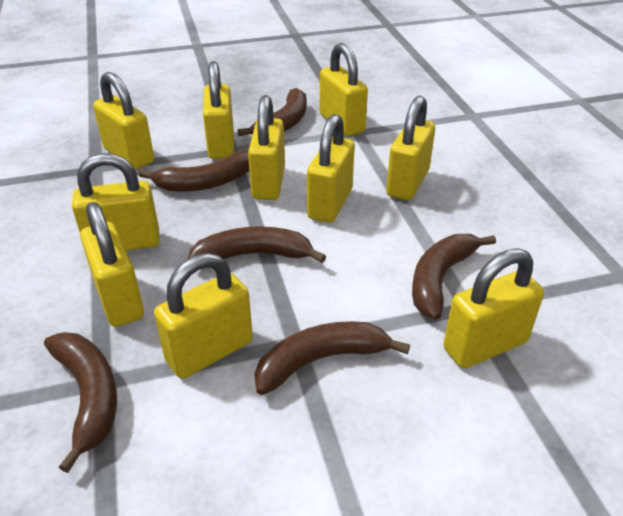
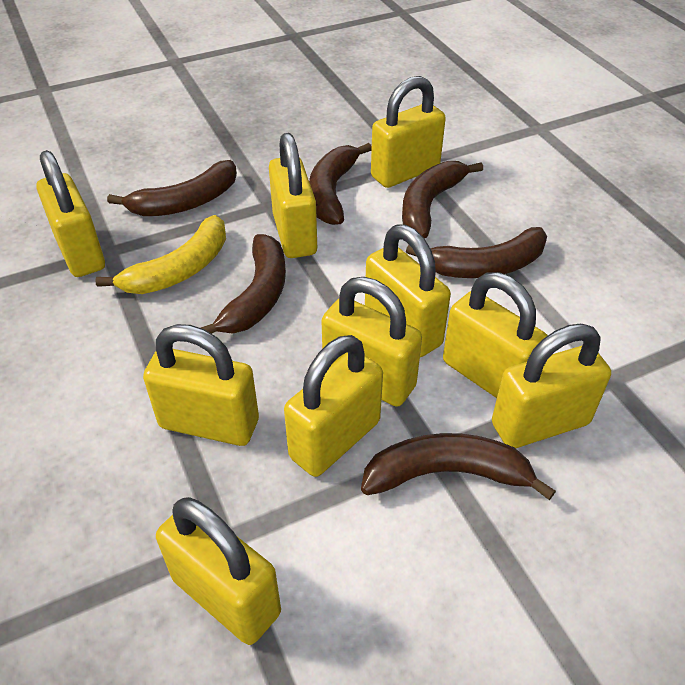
yellow banana: none = 0 -> [95,215,226,294] = 1

